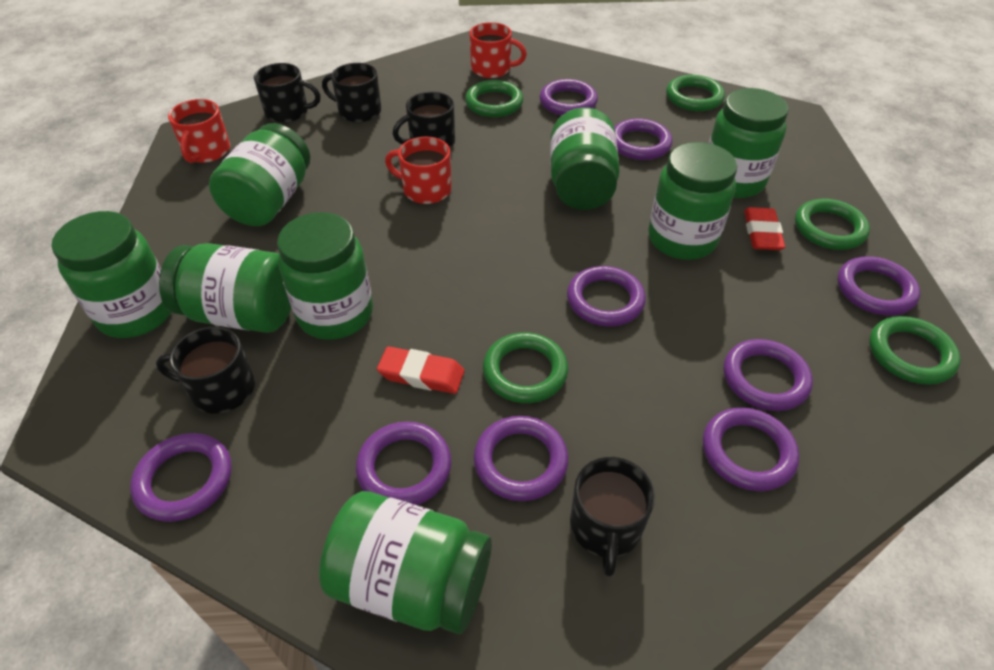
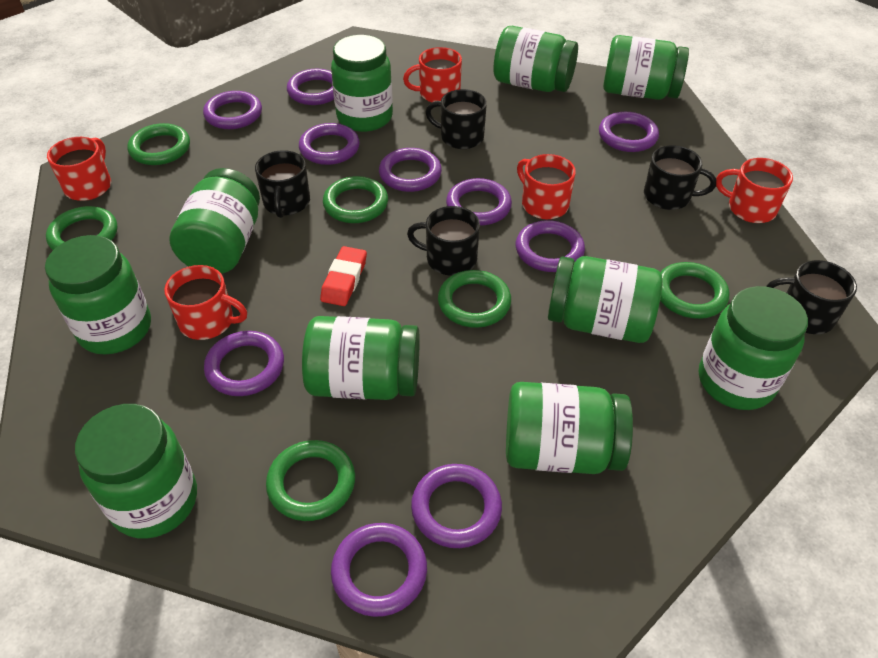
green jar: [51,211,171,338] [159,243,291,333] [209,123,310,226] [277,212,373,340] [319,491,492,634] [550,107,620,210] [648,142,737,260] [709,88,789,198] = 8 -> [45,235,151,354] [75,404,197,539] [169,168,260,274] [302,316,420,400] [331,35,393,132] [494,26,578,92] [506,382,633,474] [548,256,663,343] [603,35,689,100] [699,286,808,410] = 10
green ring: [465,80,523,117] [483,332,568,403] [666,75,725,111] [795,199,870,250] [869,316,961,385] = 5 -> [46,206,117,250] [127,123,190,165] [266,440,355,521] [323,176,388,223] [438,270,511,328] [660,262,729,319] = 6
purple ring: [130,433,232,522] [356,422,451,505] [474,416,568,501] [540,79,598,115] [567,266,646,326] [614,119,672,160] [703,407,799,491] [724,339,813,411] [837,256,920,315] = 9 -> [203,91,262,129] [204,331,284,396] [287,69,334,105] [299,123,360,165] [331,523,427,617] [379,148,442,192] [411,464,502,548] [446,178,512,226] [516,220,585,272] [599,112,659,152] = 10
red eraser: [377,347,465,394] [744,207,785,250] = 2 -> [320,246,367,306] = 1
red mug: [168,99,230,163] [385,137,452,204] [469,22,527,78] = 3 -> [47,137,111,201] [164,265,247,340] [403,47,462,102] [517,154,576,219] [716,158,793,223] = 5

